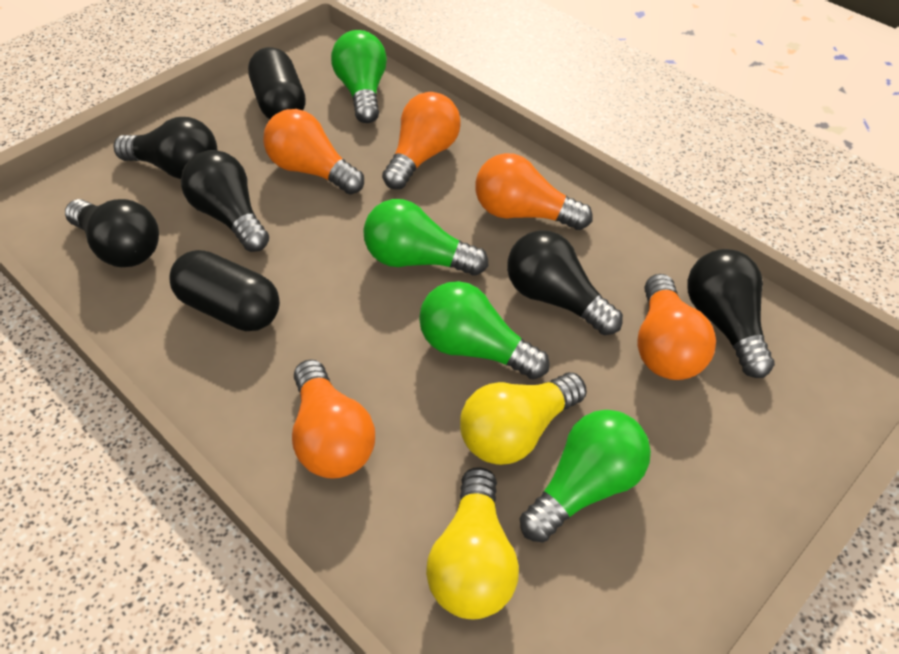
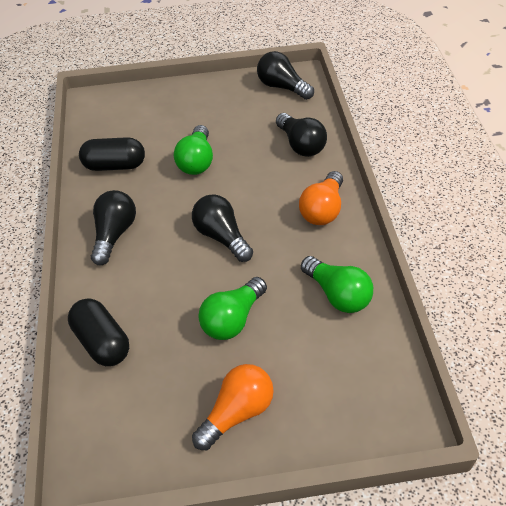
black light bulb: [65,199,159,267] [114,117,217,179] [181,150,269,252] [507,230,623,335] [687,249,775,378] = 5 -> [91,190,136,265] [192,194,253,262] [257,51,314,100] [276,113,327,157] = 4
green light bulb: [331,30,387,123] [363,199,488,276] [419,281,550,379] [520,410,651,542] = 4 -> [174,125,213,175] [198,277,267,340] [301,256,373,313] = 3
orange light bulb: [263,109,364,195] [292,359,375,479] [382,92,461,190] [475,153,593,230] [637,274,716,380] = 5 -> [192,364,274,450] [299,171,343,225] = 2
yellow light bulb: [426,467,519,619] [460,372,587,465] = 2 -> none = 0

